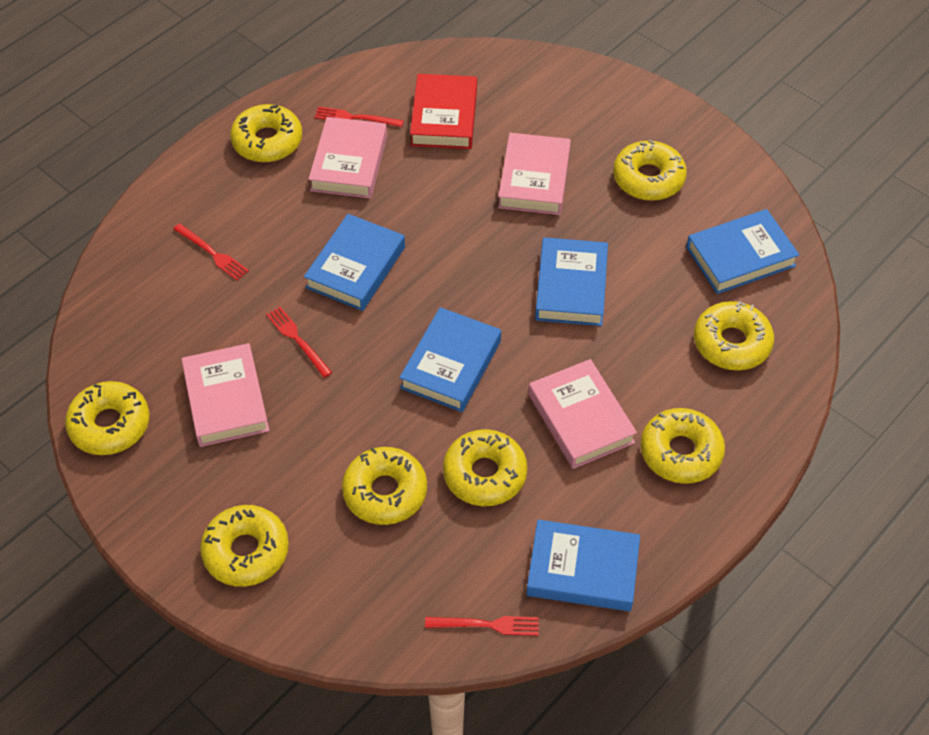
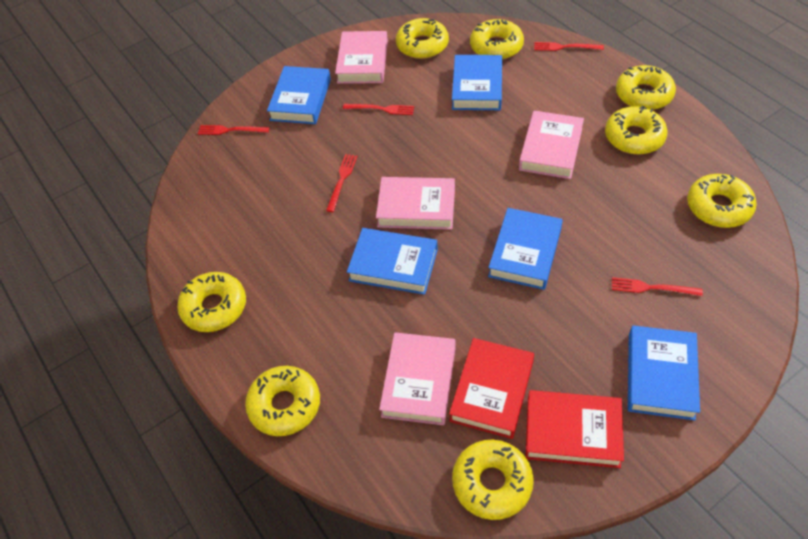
red book: [410,74,477,149] = 1 -> [449,338,534,439] [526,390,624,468] = 2
red fork: [173,223,249,281] [266,306,332,378] [315,107,404,127] [425,616,539,636] = 4 -> [198,125,269,135] [326,154,357,212] [343,104,414,115] [534,42,604,51] [612,277,703,296] = 5

